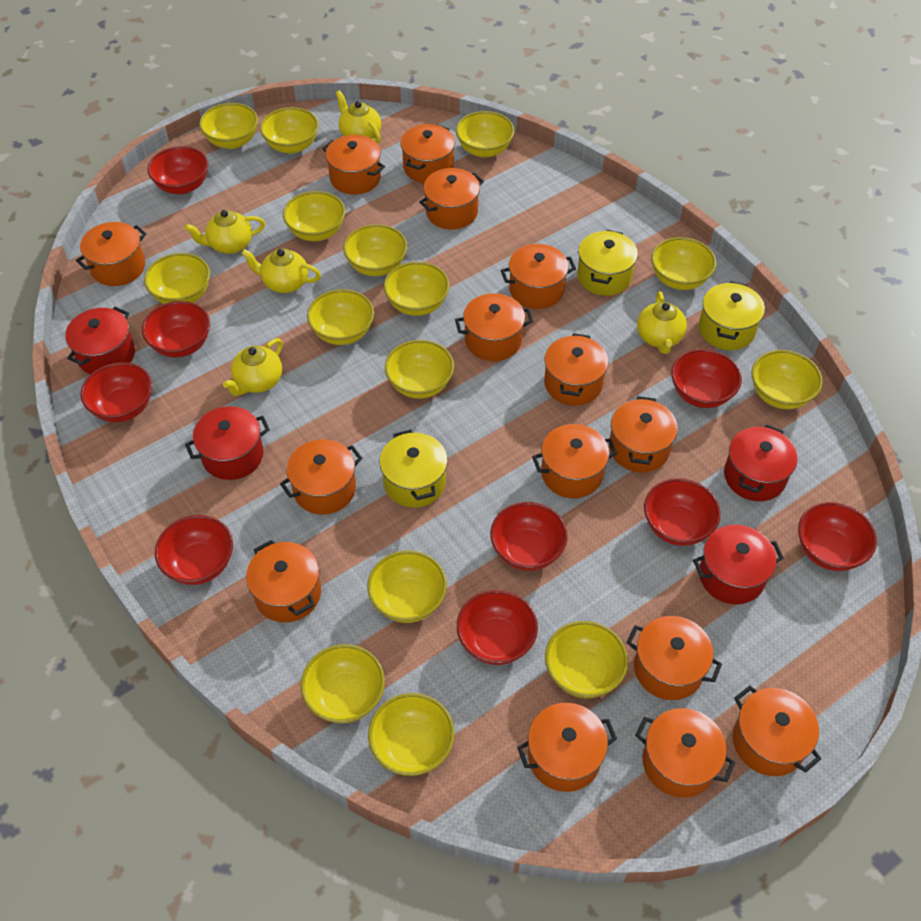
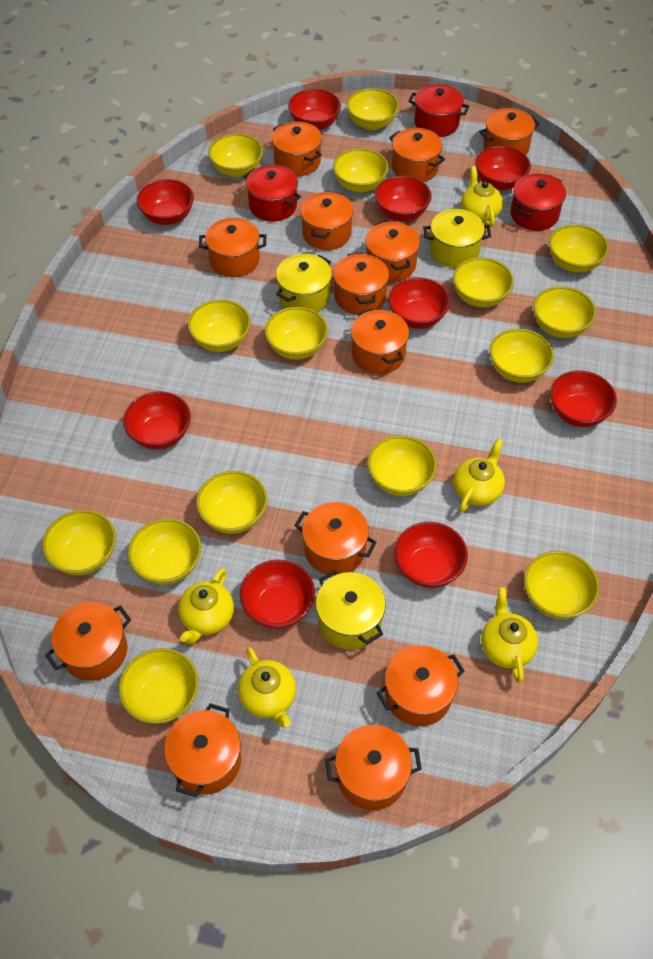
orange pot: [76,222,147,286] [246,540,321,623] [280,439,362,515] [322,135,385,195] [401,124,455,183] [419,168,484,230] [455,293,533,361] [501,244,576,309] [517,703,617,792] [532,424,617,498] [544,333,608,406] [609,396,678,472] [626,616,722,700] [635,708,735,798] [733,685,821,776] = 15 -> [45,602,131,681] [164,703,241,797] [199,218,266,277] [272,122,322,176] [294,502,377,576] [300,191,354,250] [325,725,422,810] [333,252,389,315] [351,309,409,374] [366,221,420,282] [377,645,465,726] [389,128,445,182] [479,108,540,155] = 13
red pot: [65,307,135,374] [185,406,270,480] [693,525,784,604] [724,425,797,501] = 4 -> [244,165,301,222] [408,84,470,137] [511,173,566,231] = 3

